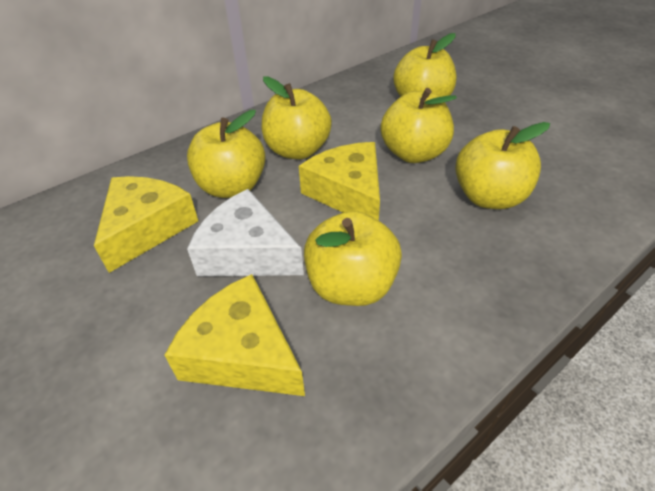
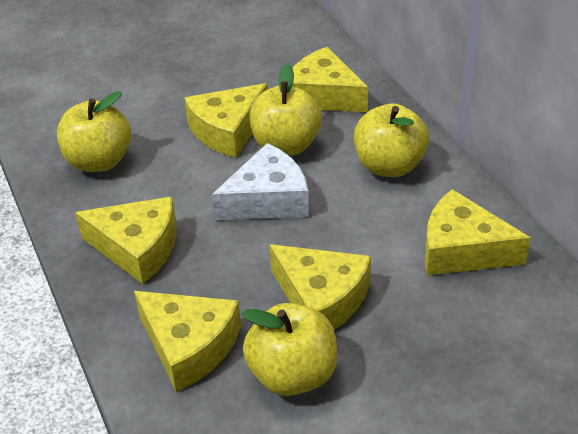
yellow apple: [187,110,266,198] [262,76,332,159] [304,211,402,306] [380,88,457,163] [393,33,456,97] [455,122,550,209] = 6 -> [57,91,131,172] [242,303,337,396] [249,64,322,156] [354,103,429,177] = 4
yellow cheese: [94,176,198,273] [165,274,305,396] [299,142,380,221] = 3 -> [75,197,177,284] [134,291,241,392] [184,83,268,158] [269,244,371,330] [293,47,368,112] [425,189,531,276] = 6

